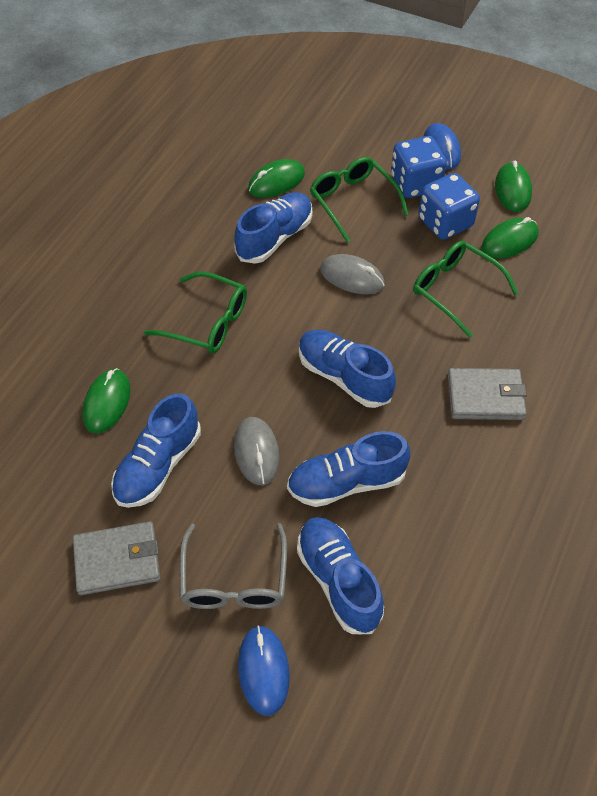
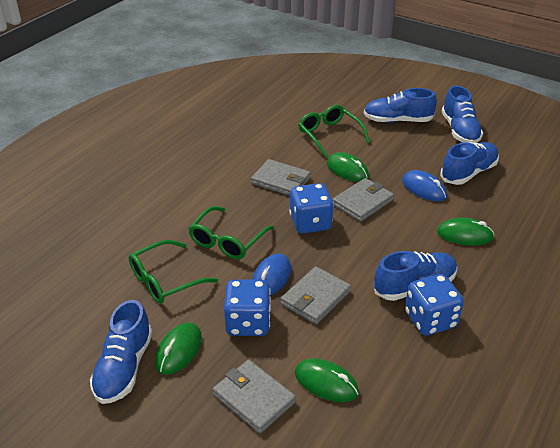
blue dice: [391,136,447,198] [418,173,480,240] = 2 -> [224,279,271,336] [289,183,334,234] [405,274,464,336] = 3
grey glasses: [180,523,287,609] = 1 -> none = 0
grey mouse: [234,417,280,485] [320,254,385,294] = 2 -> none = 0
grey wallet: [73,521,160,595] [448,368,527,420] = 2 -> [212,360,296,433] [251,159,311,196] [281,266,351,324] [332,178,394,222] = 4

